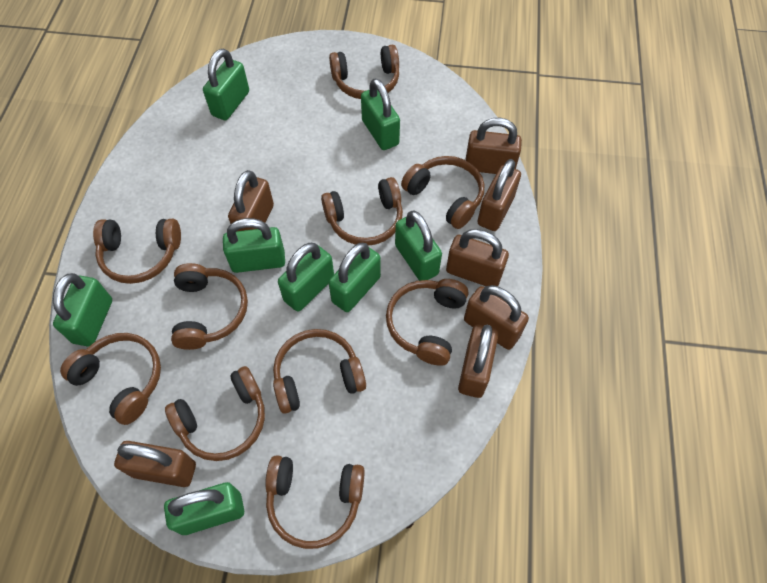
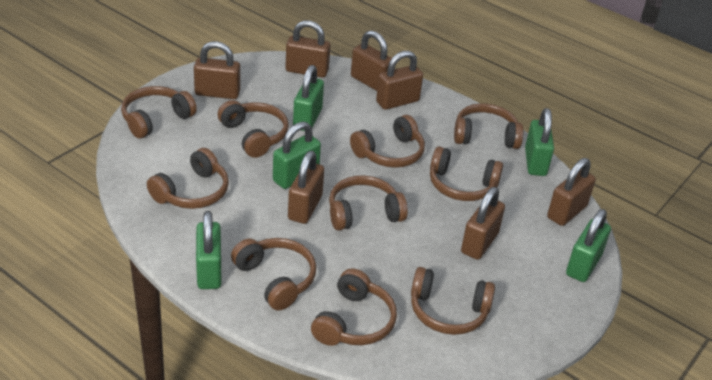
green padlock: [53,273,112,347] [164,482,244,535] [203,49,249,120] [223,218,285,273] [278,243,334,312] [329,243,381,312] [361,78,400,150] [395,210,442,281] = 8 -> [196,211,222,289] [273,122,321,189] [293,65,324,131] [525,108,554,176] [566,209,611,282] = 5

